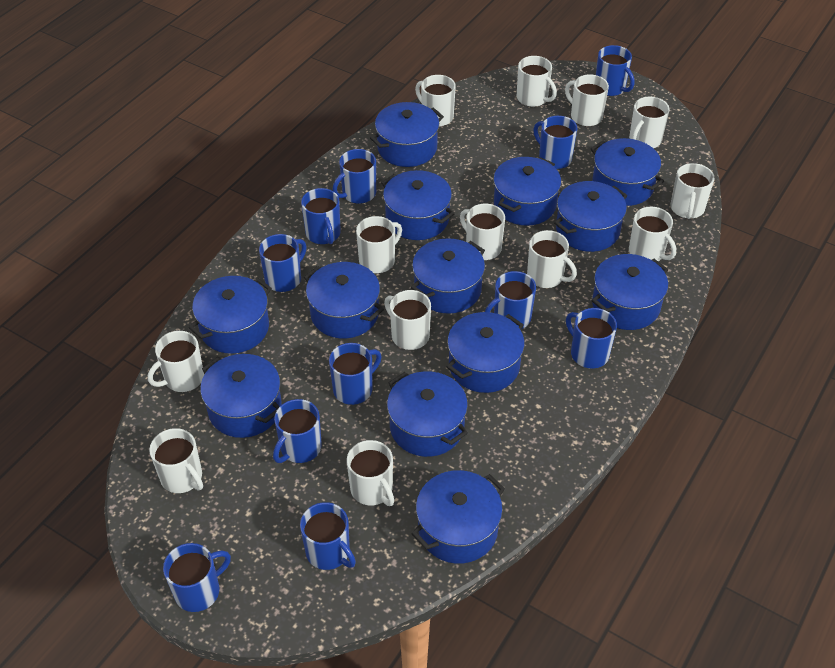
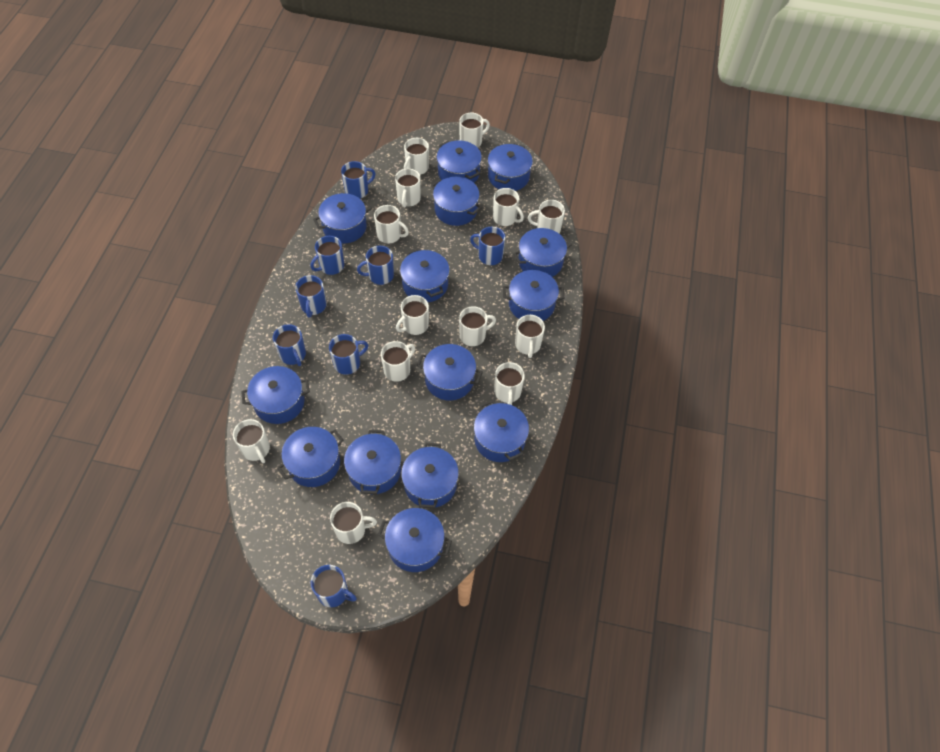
blue mug: [163,543,231,612] [259,234,307,292] [273,399,322,463] [300,502,356,570] [301,188,341,244] [329,343,381,405] [333,149,376,204] [485,271,536,329] [533,116,577,169] [566,308,617,368] [596,45,635,96] = 11 -> [273,324,306,366] [295,275,326,318] [310,236,344,275] [311,565,357,608] [329,334,368,375] [341,161,376,199] [357,246,394,285] [470,227,505,265] = 8
blue pot: [188,276,272,354] [200,354,282,438] [304,262,384,338] [370,102,444,167] [382,170,455,240] [387,371,468,457] [411,238,485,314] [412,470,505,564] [447,312,525,393] [493,157,561,226] [554,181,627,252] [591,138,664,206] [592,254,668,330] = 13 -> [241,366,310,424] [277,427,344,487] [313,193,372,243] [344,430,401,494] [378,508,452,572] [400,248,450,302] [401,443,459,508] [417,344,483,401] [431,177,482,226] [437,140,482,183] [474,400,529,462] [488,143,533,191] [503,270,564,321] [513,228,571,277] = 14

